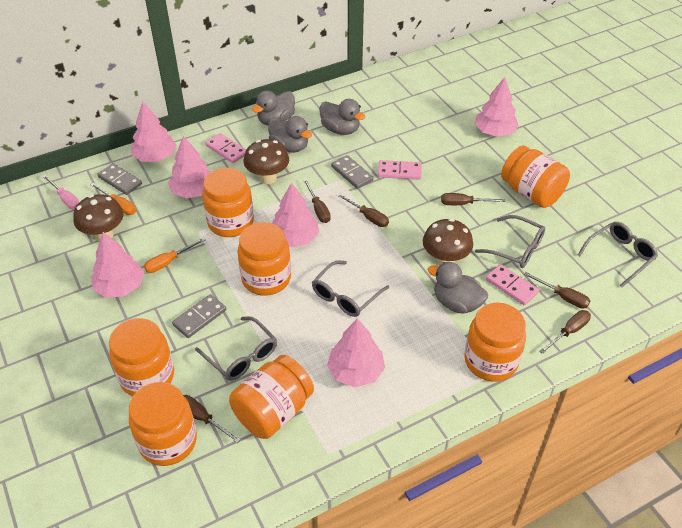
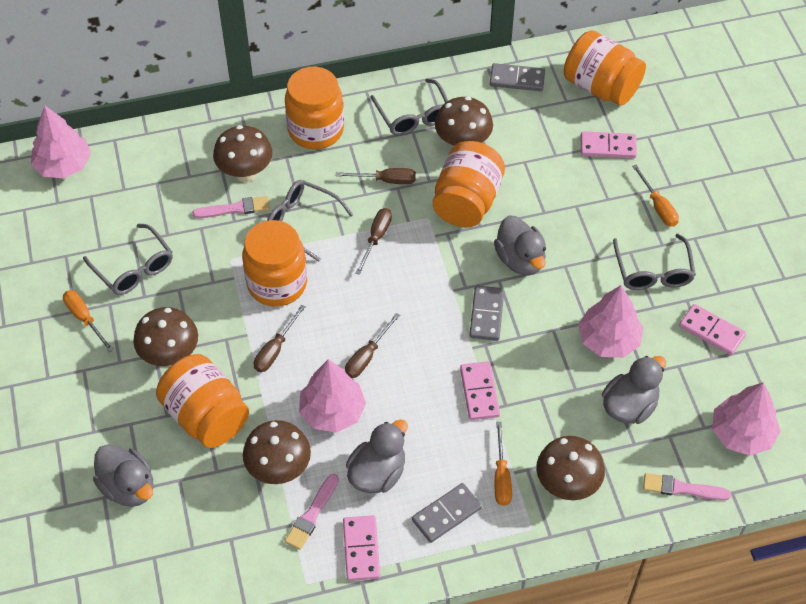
brown mushroom: [73,194,123,241] [244,139,289,184] [423,219,473,266] = 3 -> [133,307,198,367] [213,125,273,182] [243,420,311,484] [435,96,493,147] [536,436,605,500] = 5
brown screwdriver: [183,395,241,443] [303,179,331,223] [337,193,389,227] [441,193,505,205] [524,272,590,309] [539,310,591,354] = 6 -> [254,304,306,372] [336,168,416,184] [345,313,400,378] [356,208,392,275] = 4
orange jar: [109,318,174,396] [129,382,197,466] [202,168,254,237] [229,355,314,439] [237,222,291,296] [464,303,526,381] [501,146,570,208] = 7 -> [156,354,249,448] [242,220,307,307] [285,67,344,149] [433,141,505,227] [564,31,646,106] = 5
orange screwdriver: [91,183,136,215] [144,238,206,273] = 2 -> [63,290,114,352] [494,422,512,506] [632,165,679,227] = 3
pink brush: none = 0 -> [192,196,270,218] [285,474,339,550] [643,473,731,500] = 3
pink domino: [205,133,246,163] [378,160,422,180] [486,264,539,305] = 3 -> [343,515,380,581] [460,361,500,420] [581,131,637,158] [679,304,746,355] = 4
pink screwdriver: [43,175,79,210] = 1 -> none = 0
pink tree: [91,232,144,298] [131,102,176,162] [168,136,211,198] [272,183,319,247] [327,318,385,387] [475,77,519,137] = 6 -> [31,106,91,178] [299,359,366,433] [578,285,643,358] [712,382,781,456] = 4

